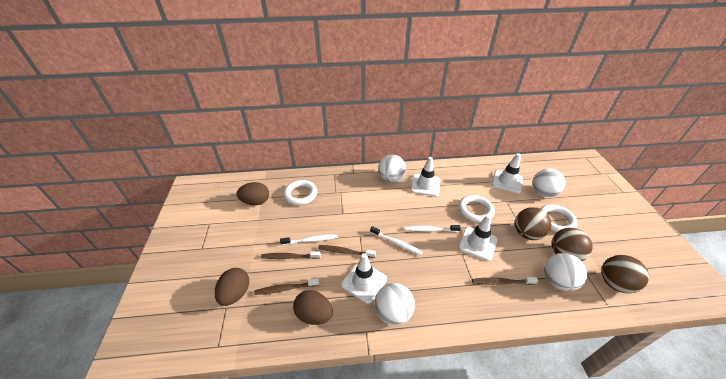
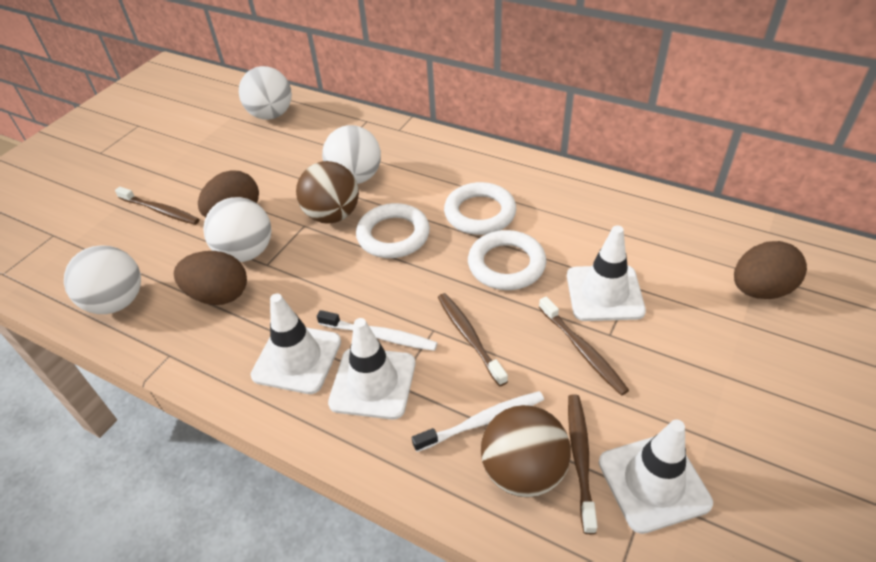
brown ball: [515,207,551,240] [552,228,593,261] [601,255,649,293] = 3 -> [296,161,359,224] [481,405,571,498] = 2
white toothbrush: [280,234,338,245] [370,226,423,255] [404,225,461,232] = 3 -> [317,310,437,351] [412,391,544,452] = 2

